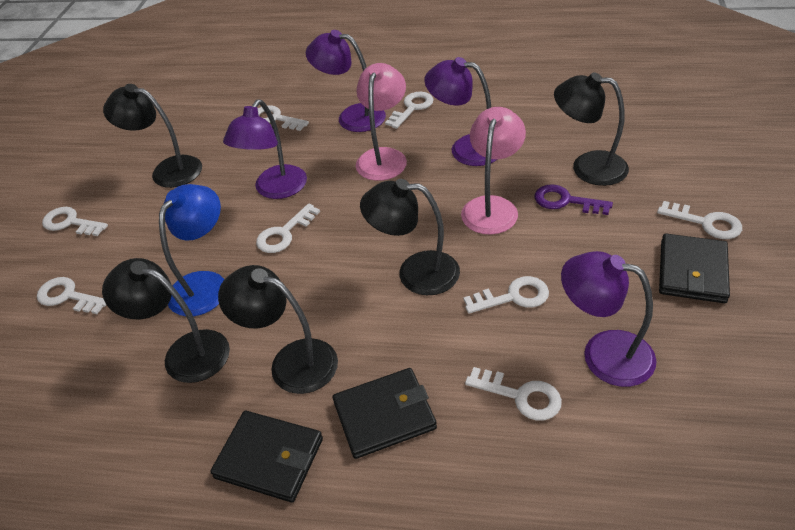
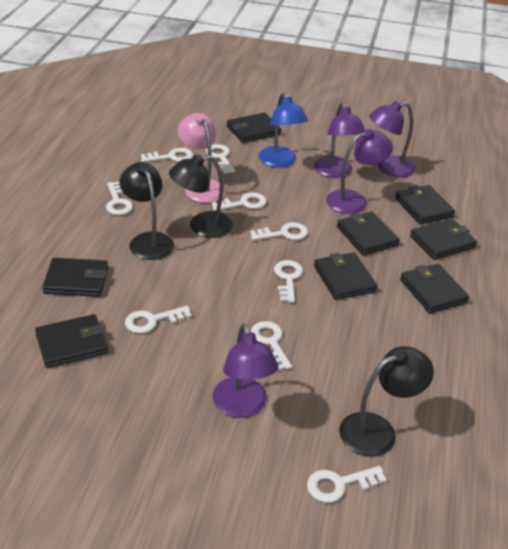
black lamp: [102,258,230,383] [103,84,202,188] [218,265,338,394] [360,179,460,295] [554,72,629,186] = 5 -> [120,162,174,260] [169,154,233,238] [339,346,434,457] = 3
black wallet: [210,411,323,503] [333,368,437,459] [659,234,730,303] = 3 -> [35,314,108,368] [42,258,108,297] [227,113,281,143] [314,252,378,300] [337,211,400,255] [395,185,455,224] [400,264,470,313] [410,219,477,260] = 8
pink lamp: [356,63,407,181] [461,107,526,235] = 2 -> [178,113,226,203] = 1
purple key: [535,184,613,215] = 1 -> none = 0
white key: [37,277,106,314] [42,207,108,236] [256,203,320,253] [258,105,309,131] [385,92,434,129] [463,276,549,314] [465,367,562,421] [657,201,742,239] = 8 -> [106,182,133,215] [125,306,192,333] [141,148,193,162] [206,144,235,173] [211,193,267,211] [250,222,308,241] [251,321,292,371] [274,260,303,303] [307,466,386,503] = 9

